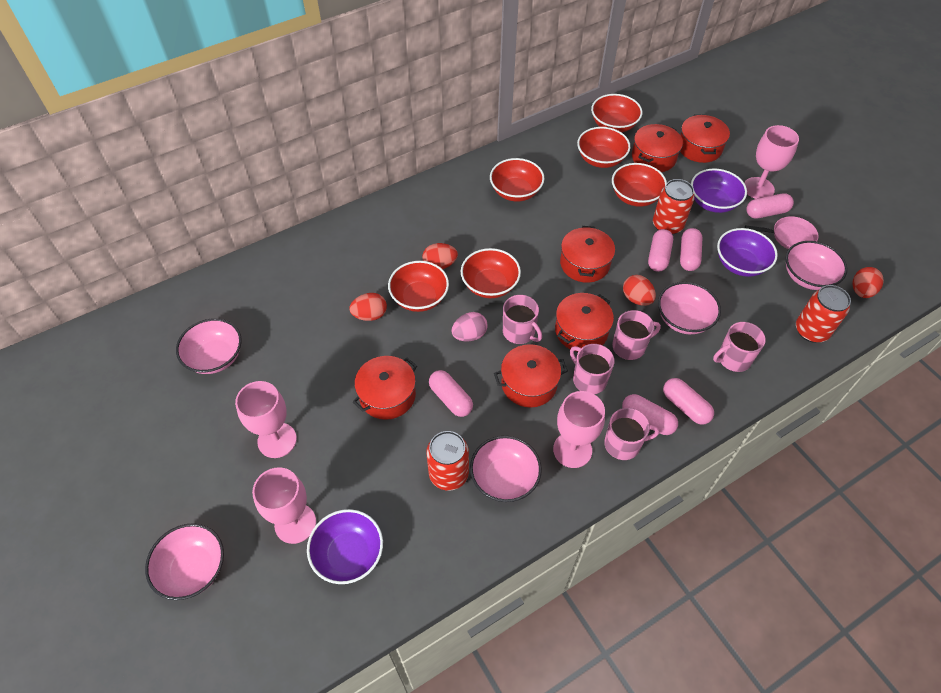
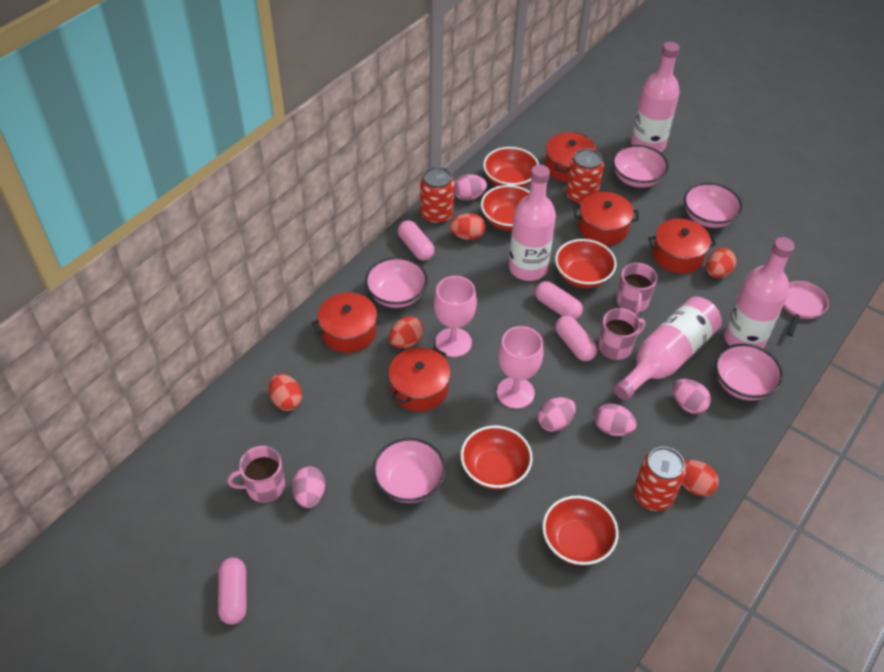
pink bottle: none = 0 -> [509,165,556,281] [614,297,722,401] [631,42,680,152] [724,237,795,349] = 4
pink capsule: [429,370,473,417] [622,394,678,435] [648,229,673,272] [663,378,714,425] [680,228,703,271] [746,193,794,218] = 6 -> [218,558,247,625] [398,220,434,261] [535,281,583,320] [555,316,597,361] = 4
pink egg: [451,312,488,341] = 1 -> [292,466,325,508] [454,174,487,201] [537,397,576,432] [595,403,637,436] [672,379,711,414] = 5
pink goblet: [235,381,297,458] [252,467,316,544] [553,391,605,468] [744,125,799,199] = 4 -> [434,276,477,357] [497,326,543,409] = 2
pink mug: [503,295,542,344] [570,344,615,394] [604,408,659,460] [612,310,661,360] [713,322,766,372] = 5 -> [227,446,285,503] [598,308,646,360] [616,263,657,315] = 3
purple bowl: [307,509,383,584] [691,168,747,213] [717,228,778,277] = 3 -> none = 0
red bowl: [388,261,449,312] [461,248,521,298] [490,158,544,201] [577,127,630,168] [591,94,642,132] [612,163,667,207] = 6 -> [461,426,533,489] [481,185,530,231] [483,147,539,188] [542,496,619,566] [555,239,616,288] = 5
red egg: [349,293,387,321] [422,243,458,269] [623,275,656,306] [852,267,884,298] = 4 -> [269,374,302,411] [389,316,424,348] [450,213,485,240] [682,460,719,496] [706,248,736,278] = 5
red pot: [353,356,417,420] [494,344,568,408] [555,293,614,352] [560,226,615,283] [632,124,683,172] [680,114,730,163] = 6 -> [311,292,383,353] [389,347,451,412] [545,132,597,182] [574,192,639,245] [648,219,716,274] = 5

